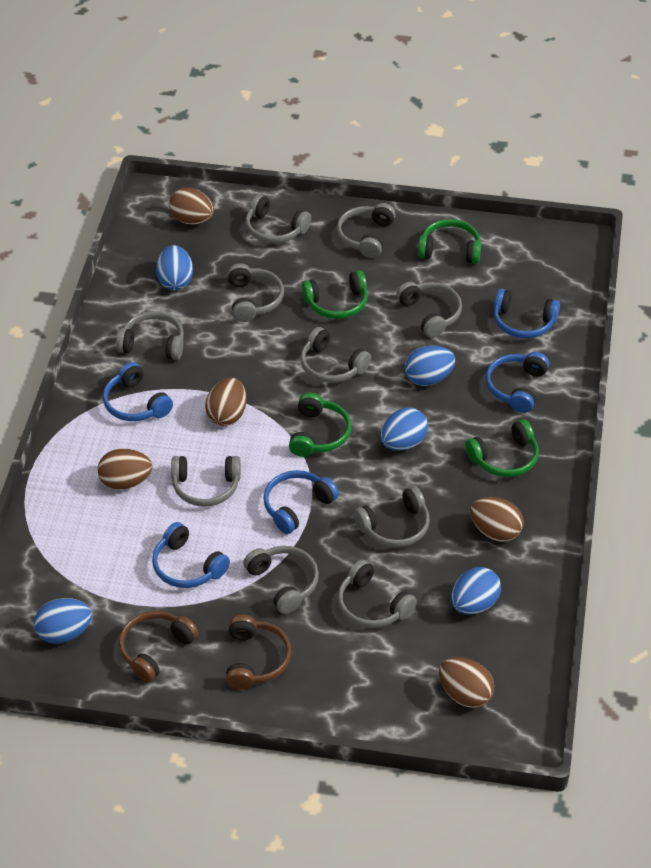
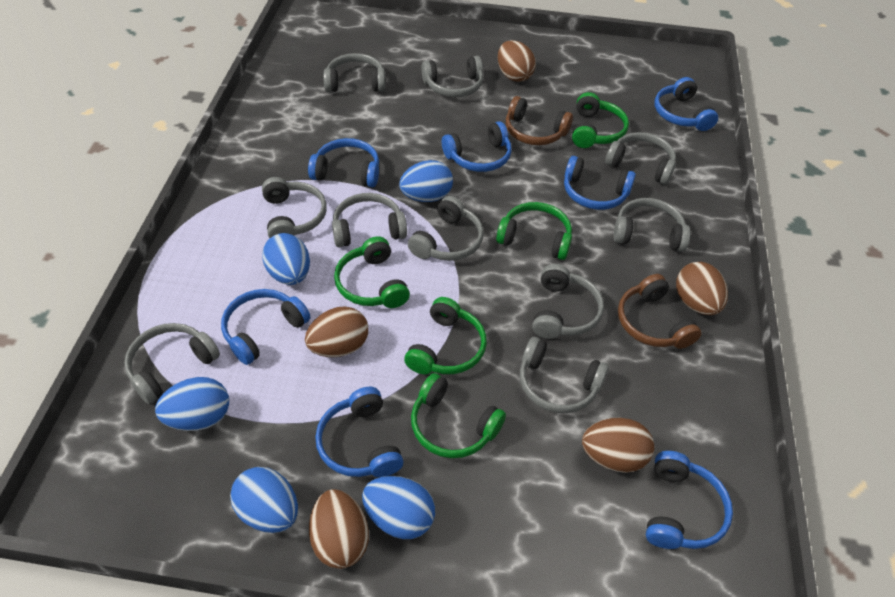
blue headphones: [103,362,173,421] [152,522,230,588] [263,470,339,534] [486,352,549,413] [494,289,560,339] = 5 -> [221,289,310,365] [308,138,379,188] [315,387,404,477] [442,121,512,172] [564,156,636,210] [646,451,733,549] [655,77,718,131] = 7
green headphones: [289,393,351,457] [302,270,368,319] [418,219,481,264] [465,419,539,477] = 4 -> [334,236,410,308] [404,297,487,374] [411,373,506,458] [496,202,572,260] [572,92,629,148] = 5

